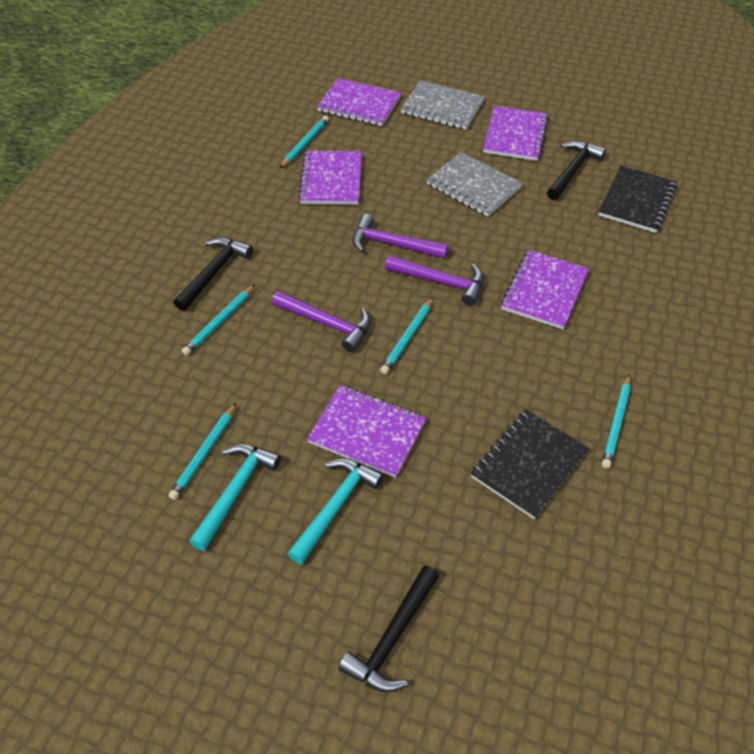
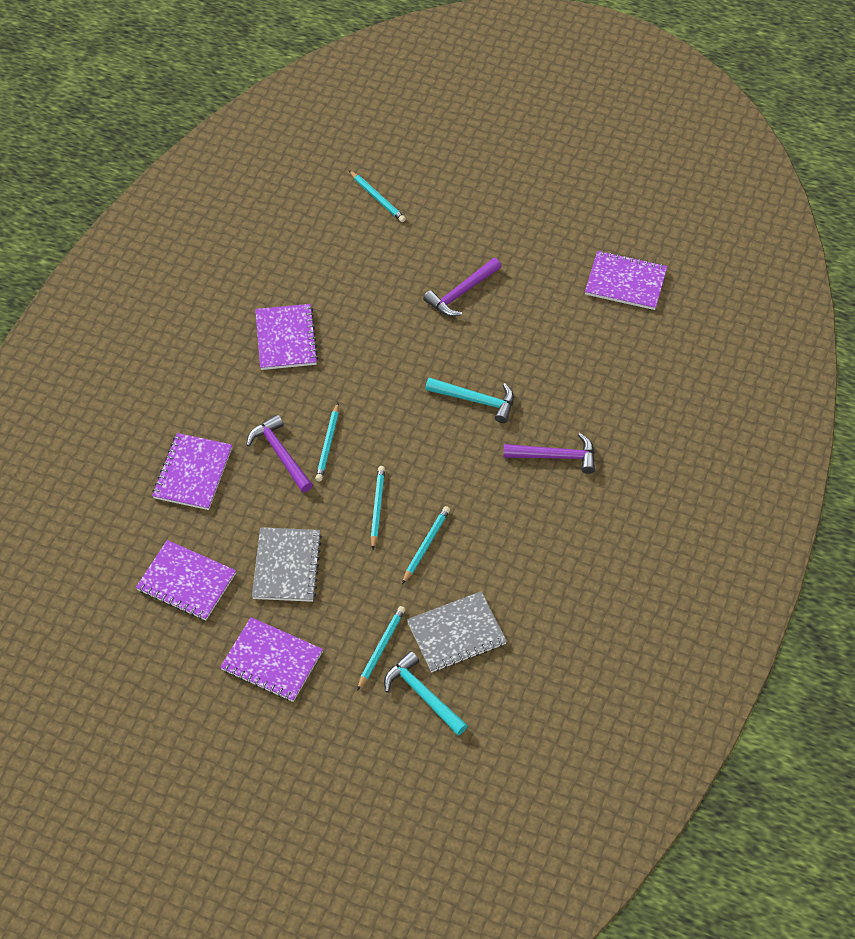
black hammer: [173,237,253,311] [338,566,439,693] [547,141,606,200] = 3 -> none = 0
black notebook: [471,409,589,519] [599,166,677,233] = 2 -> none = 0

